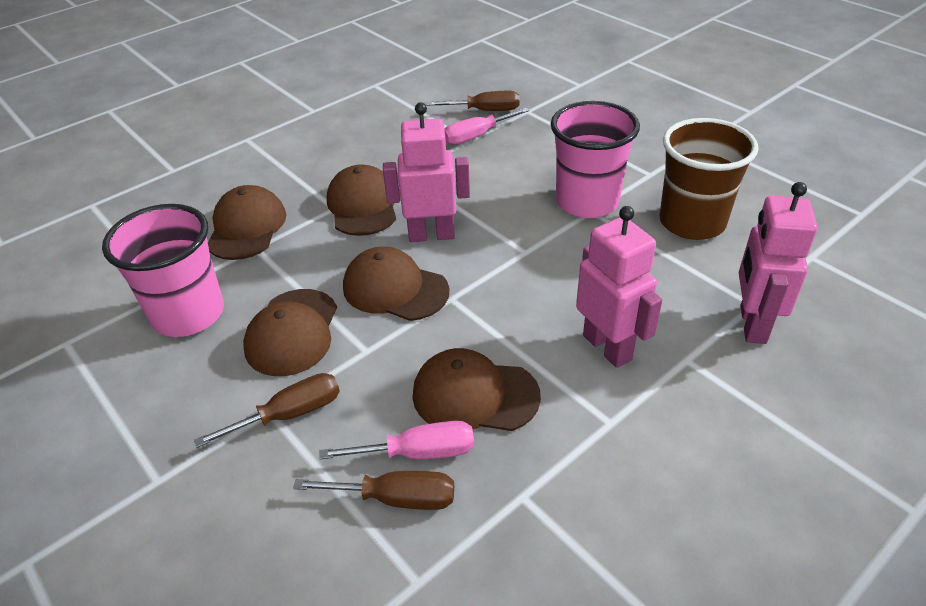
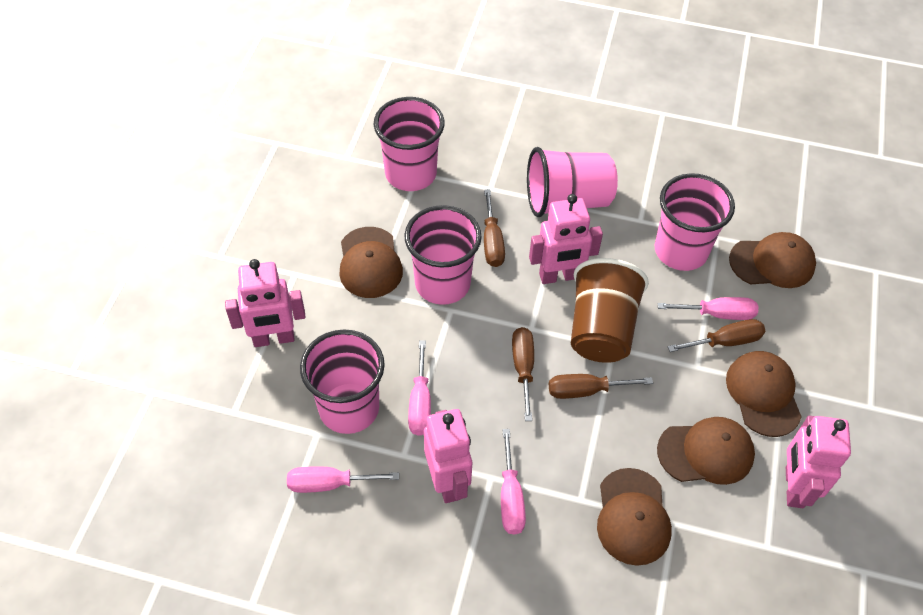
brown screwdriver: [194,373,340,448] [293,471,454,510] [427,91,519,111] = 3 -> [484,189,505,267] [512,327,534,421] [549,374,653,399] [668,319,765,352] = 4
pink cup: [102,204,224,337] [551,101,640,218] = 2 -> [300,329,385,434] [374,97,445,191] [404,205,482,305] [527,147,618,217] [655,173,735,271] = 5
pink robot: [383,102,470,242] [576,206,662,368] [739,182,818,344] = 3 -> [225,259,305,347] [424,409,472,503] [529,194,603,284] [786,416,851,508] = 4
pink screwdriver: [319,421,474,459] [445,108,530,145] = 2 -> [287,467,399,493] [408,340,431,436] [501,429,526,535] [657,297,758,320] = 4

